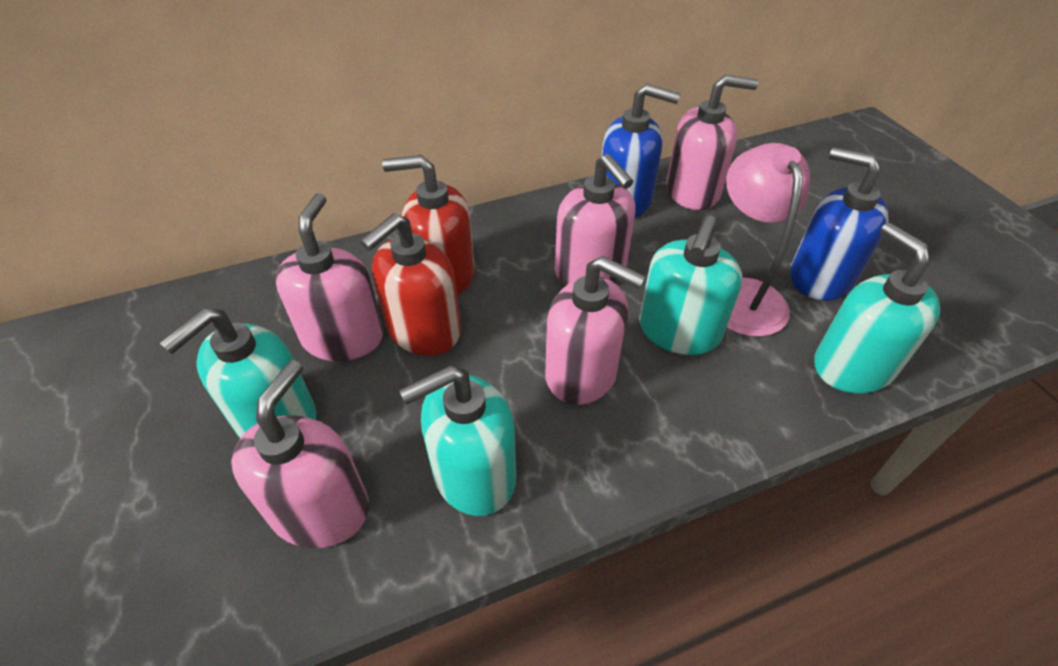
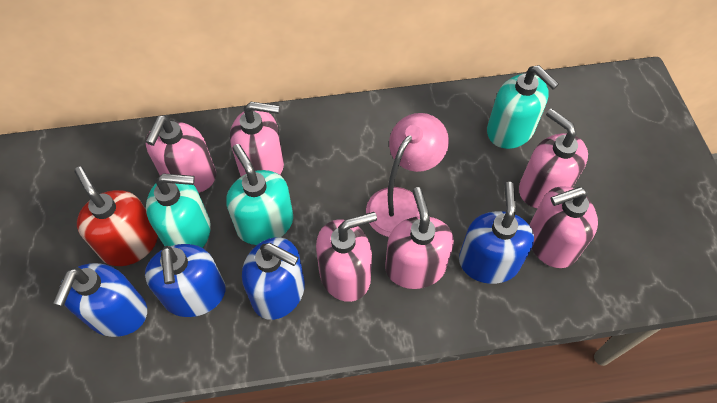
blue soap dispenser: [601,84,680,217] [790,147,889,301] = 2 -> [53,263,147,337] [145,244,226,317] [242,237,305,320] [459,182,534,284] = 4
pink soap dispenser: [231,360,369,548] [275,193,384,361] [545,256,646,405] [555,154,635,286] [666,75,758,210] = 5 -> [146,115,216,193] [230,102,284,176] [316,212,377,302] [385,187,454,289] [519,108,588,208] [529,186,598,268] = 6
red soap dispenser: [360,213,461,356] [382,155,474,296] = 2 -> [74,167,158,266] = 1
turquoise soap dispenser: [160,308,316,438] [399,366,516,516] [639,215,742,355] [814,223,940,394] = 4 -> [146,174,211,248] [226,144,293,245] [487,65,559,149] = 3

